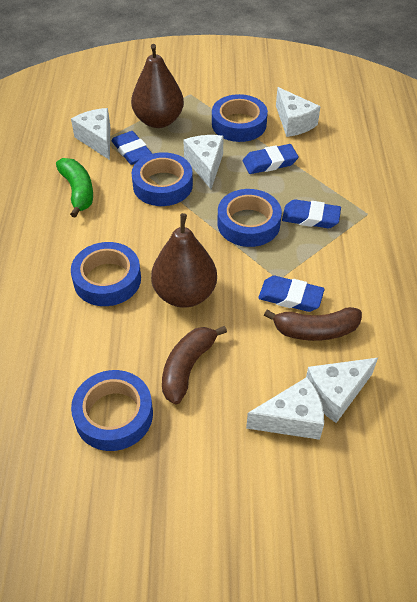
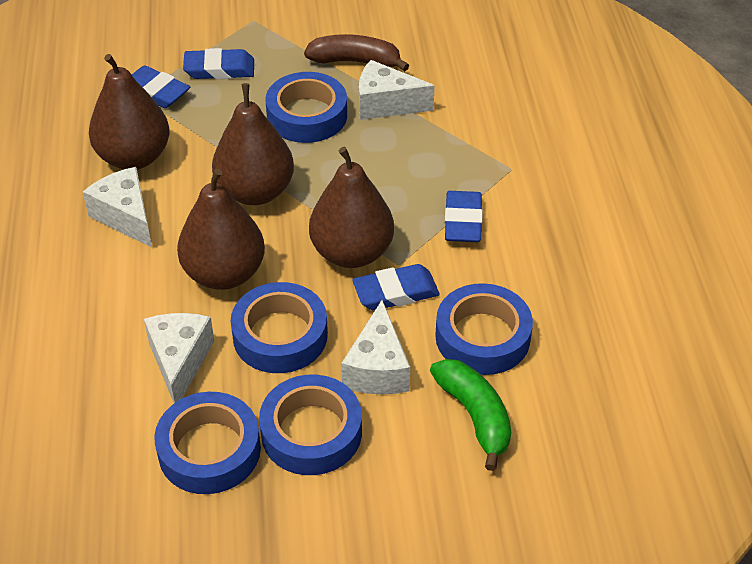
brown banana: [162,326,227,405] [264,307,362,341] = 2 -> [304,34,409,71] = 1
brown pear: [131,44,184,128] [151,213,217,308] = 2 -> [89,54,170,169] [177,168,265,290] [212,83,294,205] [309,147,394,268] = 4
white cheese: [71,108,110,160] [183,135,224,189] [246,377,324,440] [276,87,321,137] [306,358,378,423] = 5 -> [83,167,152,247] [144,313,214,403] [342,300,410,395] [359,60,435,120] = 4

